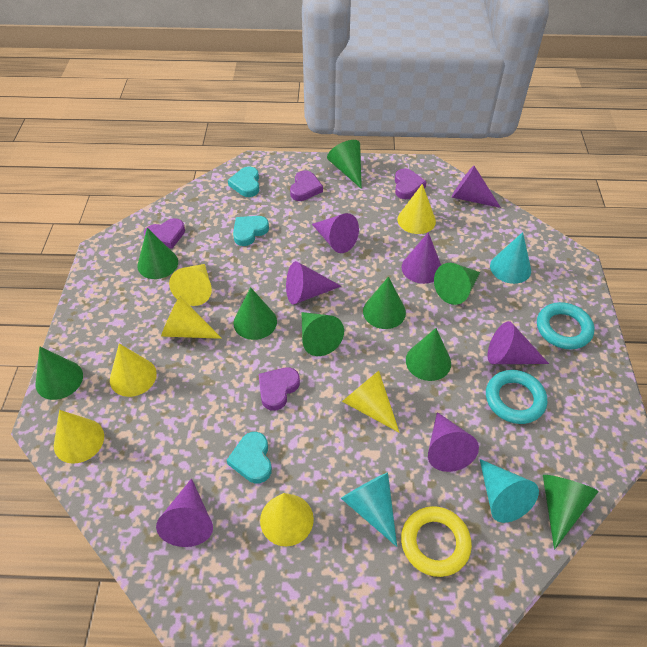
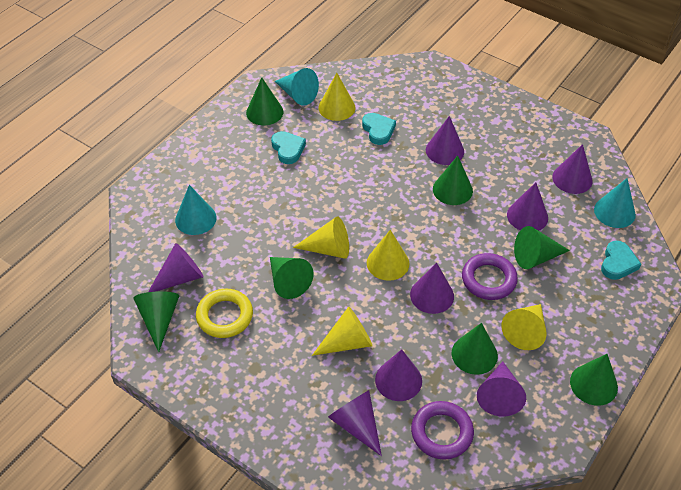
green cone: [35,347,83,400] [137,228,178,279] [233,287,277,340] [301,312,344,356] [327,140,362,189] [363,277,406,329] [406,328,451,381] [434,263,480,305] [543,475,599,550] = 9 -> [133,291,179,352] [246,77,283,125] [270,257,314,299] [433,156,473,205] [452,323,498,375] [514,226,570,269] [570,354,618,406] = 7
purple cone: [156,478,213,547] [286,261,341,304] [312,213,359,253] [402,232,441,284] [428,412,479,472] [451,166,501,208] [487,321,549,364] = 7 -> [148,243,204,292] [328,390,382,456] [375,349,422,401] [410,262,454,314] [426,116,464,165] [477,361,526,416] [507,182,548,231] [552,144,593,194] = 8
purple heart: [144,218,185,249] [259,367,300,411] [290,170,323,201] [395,168,427,199] = 4 -> none = 0
purple ring: none = 0 -> [411,401,474,460] [462,253,518,300] = 2
turquoise ring: [486,370,547,424] [537,302,594,349] = 2 -> none = 0
yellow cone: [54,410,104,464] [110,344,157,397] [161,296,222,339] [169,264,212,306] [260,493,314,546] [342,371,400,433] [398,184,436,234] = 7 -> [293,217,349,259] [312,306,373,356] [318,73,355,121] [367,230,409,281] [501,304,547,350] = 5

